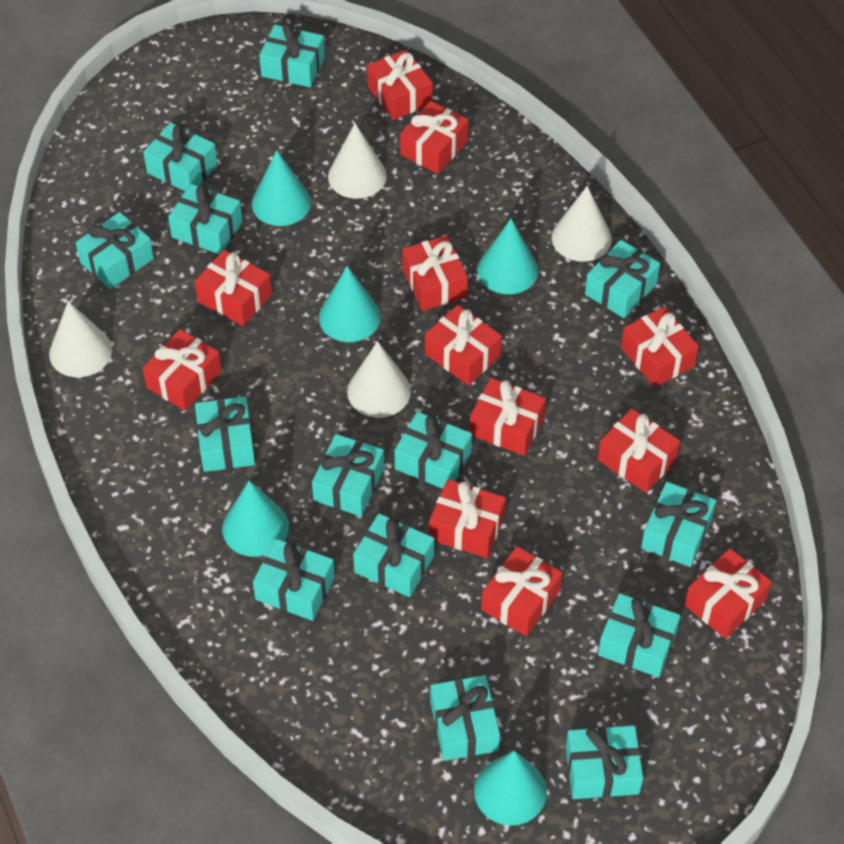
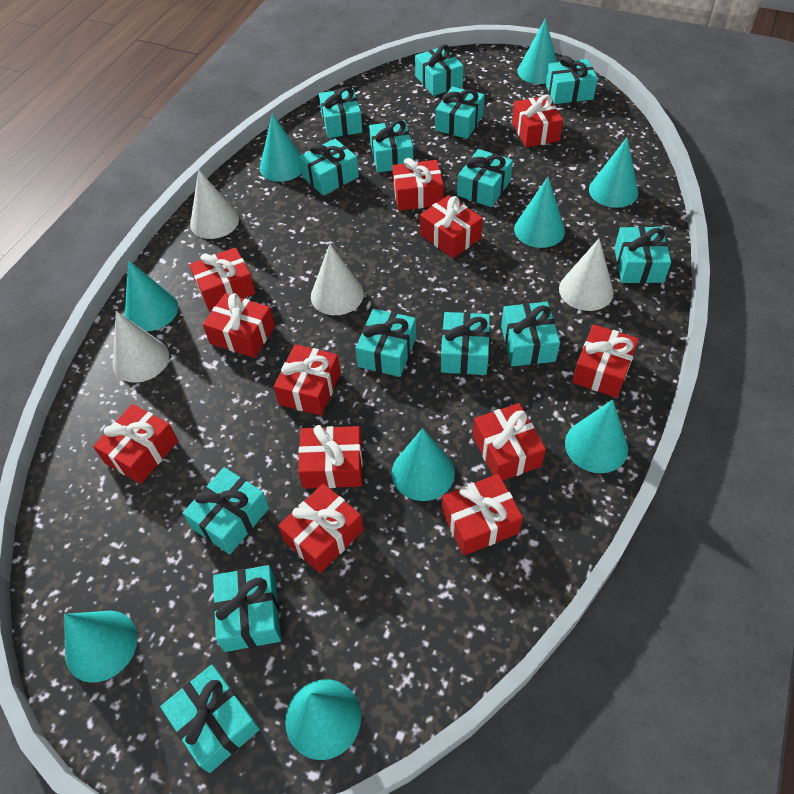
turquoise cone: [222,481,289,557] [252,150,311,226] [319,266,381,342] [474,751,547,826] [478,219,538,294] = 5 -> [64,611,137,683] [124,260,178,331] [260,113,302,182] [285,679,361,760] [392,428,455,501] [514,177,565,248] [517,18,557,84] [565,400,628,473] [589,137,638,208] = 9

